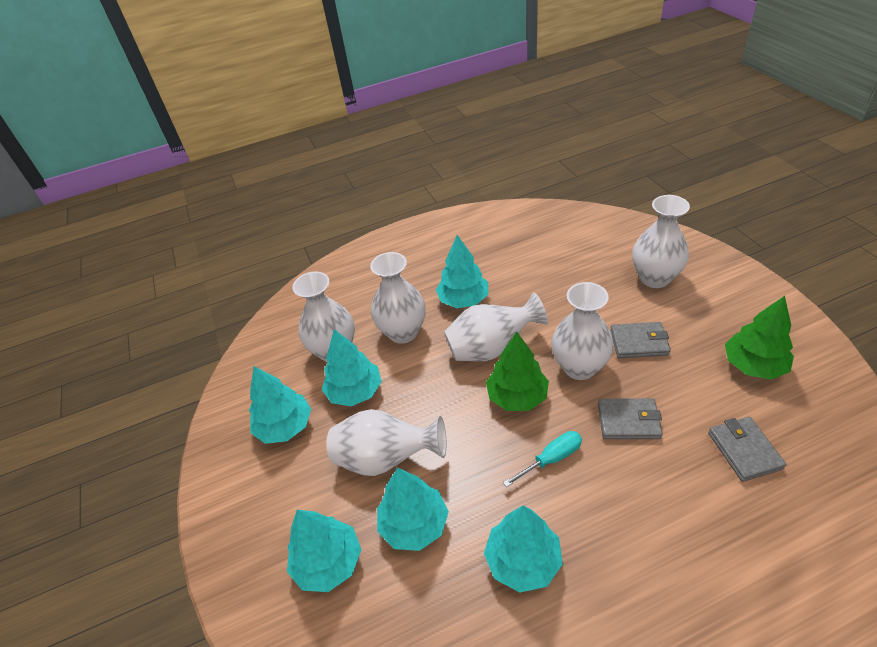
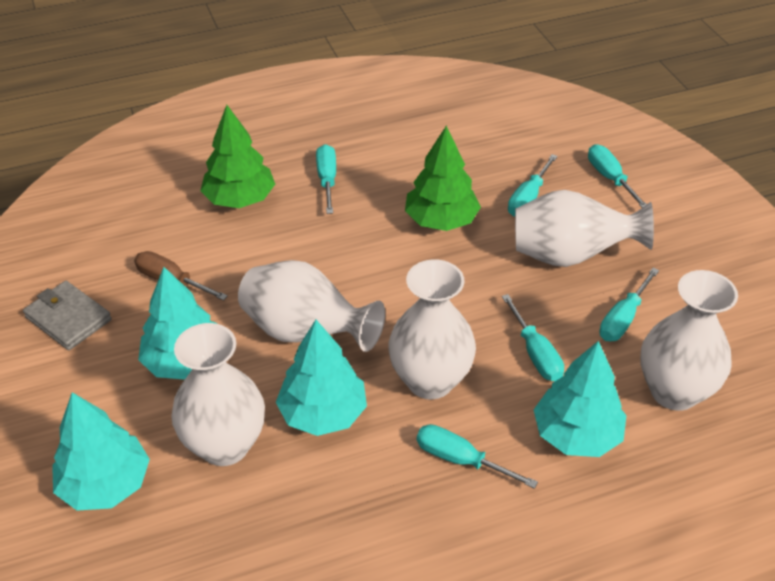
brown screwdriver: none = 0 -> [134,251,228,301] = 1
grey wallet: [598,398,663,439] [610,322,671,358] [708,417,787,482] = 3 -> [23,281,112,350] = 1
turquoise screwdriver: [503,431,582,487] = 1 -> [316,144,336,214] [417,424,538,489] [502,294,564,381] [508,154,558,217] [588,144,647,208] [599,268,659,341] = 6
turquoise tree: [249,366,311,444] [287,510,362,592] [322,329,382,406] [377,467,449,551] [436,235,488,308] [484,506,563,593] = 6 -> [52,392,150,511] [138,267,217,380] [276,320,367,436] [534,341,627,457] = 4
white vase: [292,272,355,362] [327,409,446,476] [370,252,426,344] [444,292,548,361] [551,282,614,380] [632,195,690,288] = 6 -> [171,323,265,466] [238,260,385,352] [388,259,476,399] [515,190,654,267] [640,270,738,411] = 5

